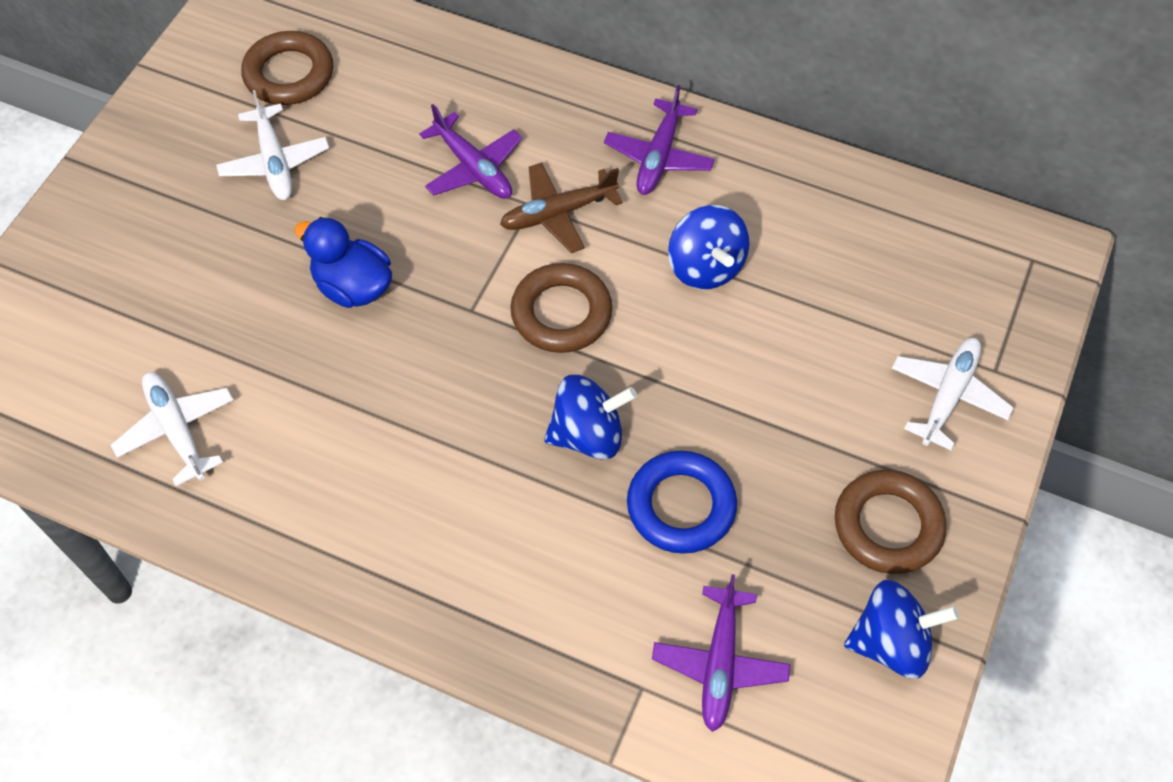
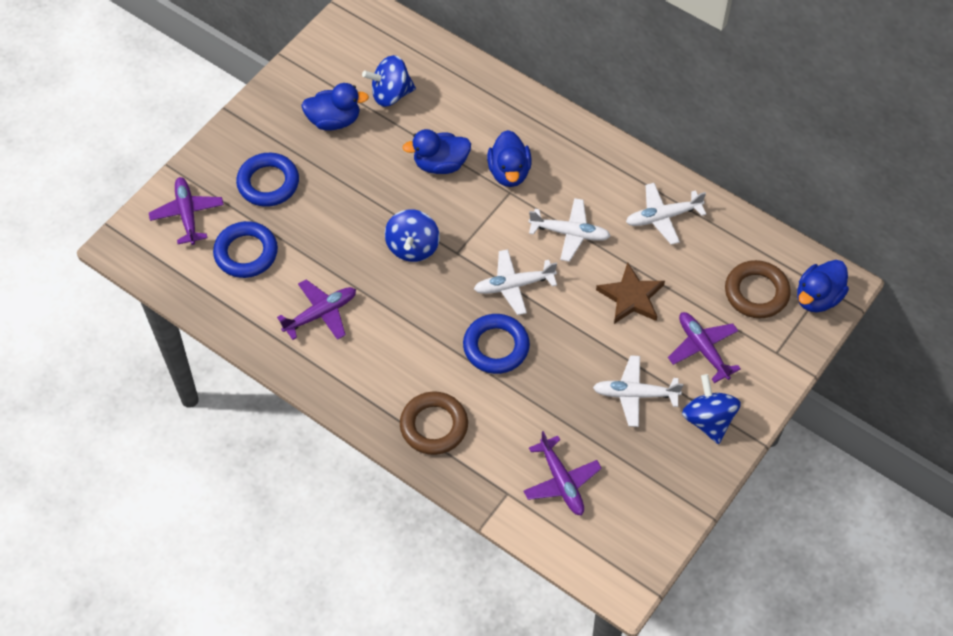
blue duck: [294,217,392,308] = 1 -> [301,83,369,131] [403,129,471,174] [487,130,532,187] [797,260,849,312] = 4
blue ring: [627,451,737,554] = 1 -> [213,221,278,278] [236,153,299,207] [463,314,530,374] = 3
brown plane: [500,162,623,253] = 1 -> none = 0
brown ring: [241,31,333,105] [510,263,612,353] [835,470,947,574] = 3 -> [400,392,468,455] [725,260,791,318] = 2
brown star: none = 0 -> [596,262,665,324] = 1
purple plane: [419,104,522,199] [604,85,715,195] [652,574,791,732] = 3 -> [149,177,224,245] [277,279,356,340] [524,431,602,516] [668,312,741,383] = 4
white plane: [111,372,234,486] [216,90,329,200] [892,338,1014,450] = 3 -> [474,249,557,315] [529,198,611,262] [593,355,684,427] [626,183,706,245] = 4

